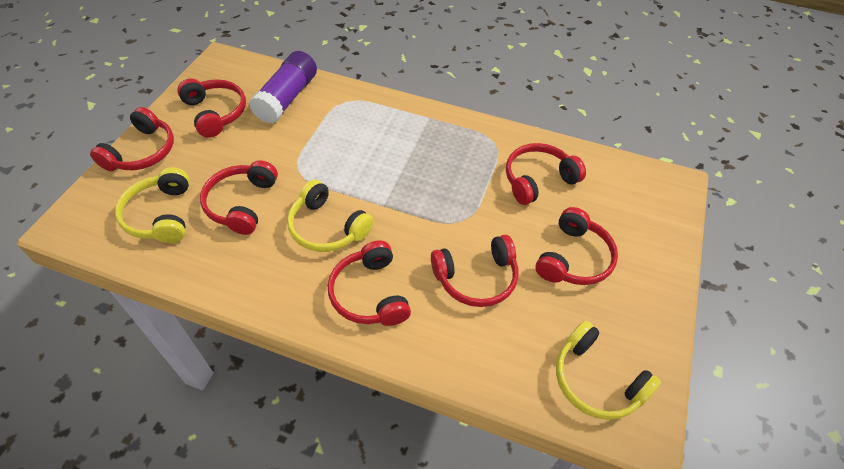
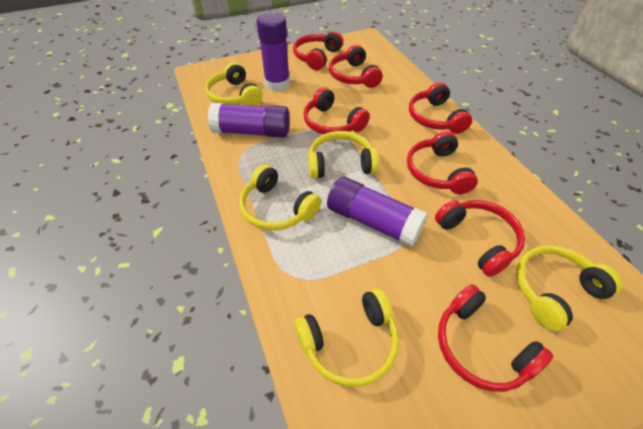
purple glue stick: [249,51,317,124] = 1 -> [208,103,290,138] [257,12,290,91] [327,176,428,247] = 3
yellow headphones: [115,167,189,243] [287,180,374,252] [556,321,661,420] = 3 -> [205,62,263,106] [239,164,321,231] [294,289,399,387] [308,131,379,179] [516,245,622,331] = 5

